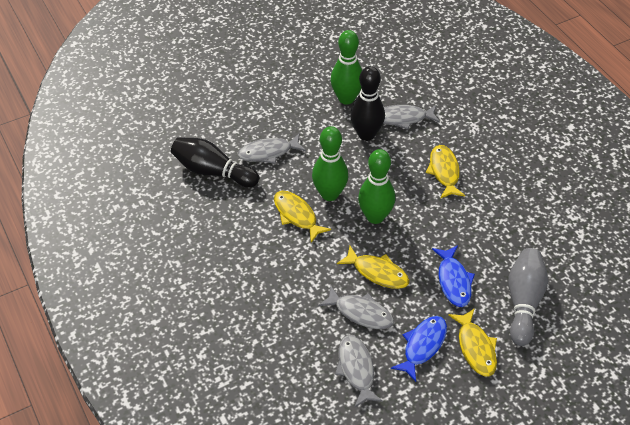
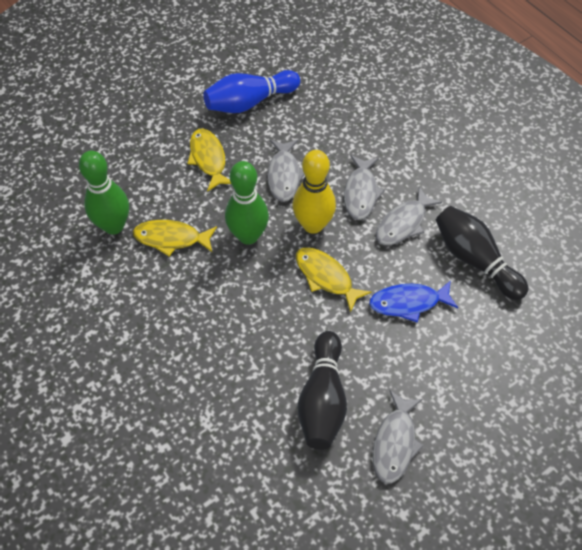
blue bowling pin: none = 0 -> [203,70,300,113] = 1
blue fish: [391,316,447,382] [432,245,475,307] = 2 -> [369,280,458,323] = 1
green bowling pin: [312,126,348,201] [331,30,362,105] [358,149,395,224] = 3 -> [79,151,129,234] [225,161,269,244] = 2
grey bowling pin: [508,248,548,346] = 1 -> none = 0
yellow bowling pin: none = 0 -> [293,150,336,234] = 1
yellow fish: [274,191,331,243] [337,246,410,289] [426,145,465,199] [448,308,497,377] = 4 -> [133,220,217,256] [187,129,231,192] [296,248,372,313] = 3

